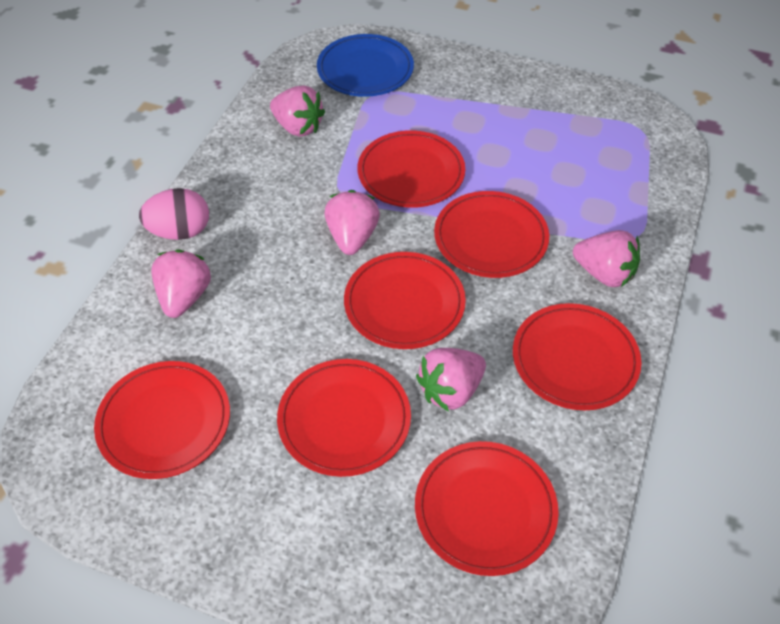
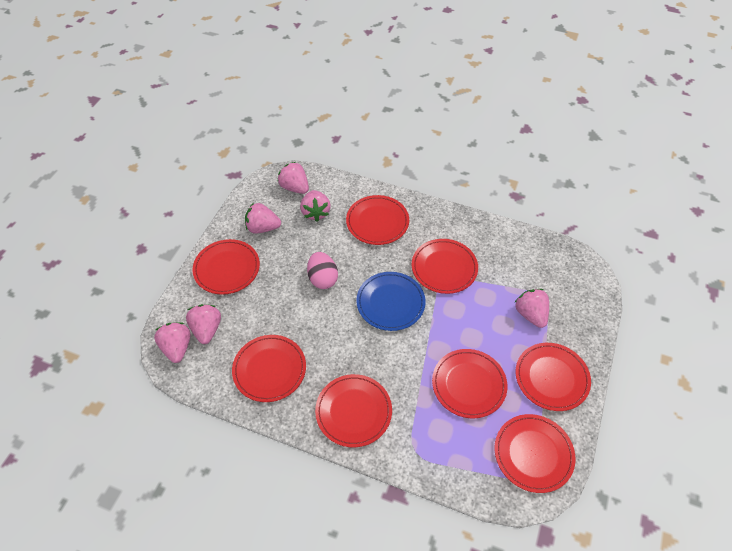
pink strawberry: [151,249,211,318] [270,85,325,137] [324,190,380,255] [416,348,486,411] [573,230,640,287] = 5 -> [154,322,190,363] [186,304,221,344] [245,203,281,234] [277,162,309,194] [300,190,331,222] [514,289,549,328] = 6
red plate: [94,361,230,479] [277,359,411,477] [344,252,466,349] [358,130,465,208] [415,441,559,576] [434,191,549,278] [513,303,641,410] = 7 -> [192,239,260,295] [232,335,306,402] [315,374,392,447] [346,195,409,245] [412,239,478,294] [432,349,507,418] [494,414,575,493] [515,343,591,411] = 8

